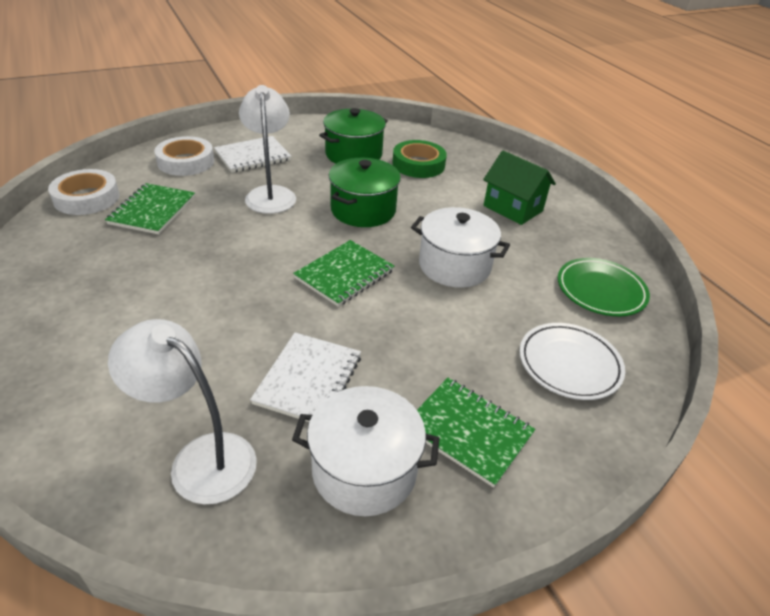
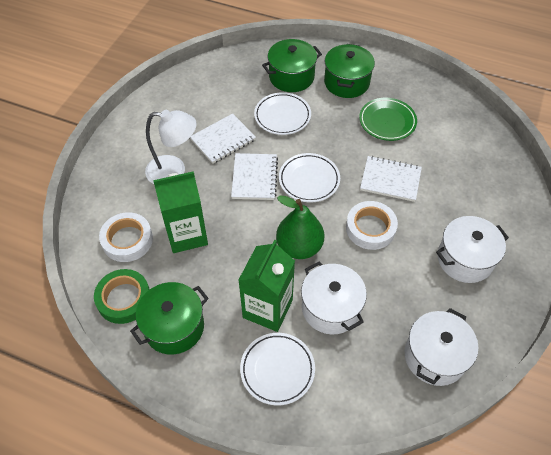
green carton: none = 0 -> [153,171,208,253] [239,240,295,332] = 2
green house: [483,150,556,225] = 1 -> none = 0
green notebook: [105,183,195,234] [293,240,394,307] [417,378,535,488] = 3 -> none = 0
green pear: none = 0 -> [276,196,324,259] = 1
green pot: [319,108,388,163] [329,158,401,227] = 2 -> [130,282,209,355] [262,39,322,92] [324,44,375,98] = 3
white lamp: [108,319,257,505] [239,85,296,214] = 2 -> [145,110,197,184] = 1
white notebook: [214,136,291,173] [250,333,361,422] = 2 -> [190,113,256,164] [231,153,278,200] [360,156,422,202] = 3
white plate: [519,323,625,400] = 1 -> [240,333,315,406] [254,92,311,135] [279,153,340,202] = 3
white pot: [292,386,440,516] [411,207,510,288] = 2 -> [301,262,367,335] [405,308,478,386] [436,216,509,283] = 3

